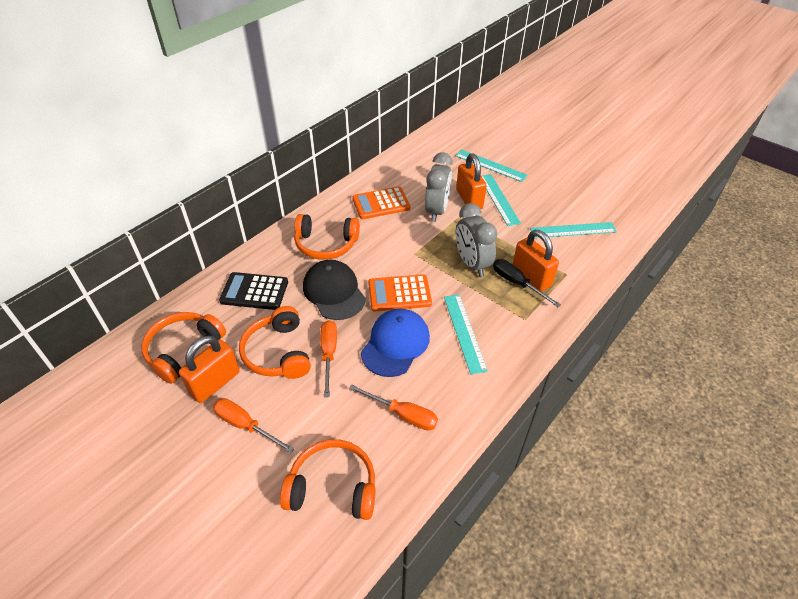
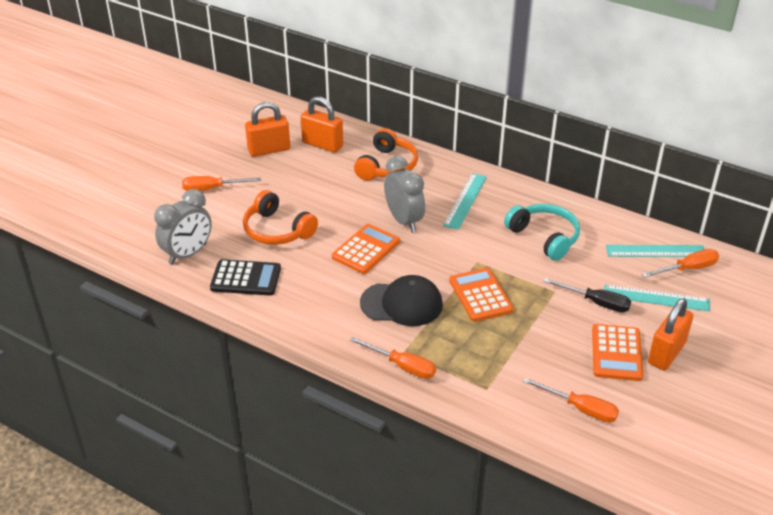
blue cap: [361,308,430,377] = 1 -> none = 0
orange calculator: [352,186,410,219] [368,274,432,311] = 2 -> [332,224,400,274] [449,268,514,322] [592,324,643,381] = 3
orange headphones: [141,312,226,384] [239,306,311,379] [280,439,376,520] [294,214,360,260] = 4 -> [243,190,318,245] [354,128,418,181] = 2
orange screwdriver: [213,398,295,453] [320,320,337,397] [349,384,438,430] = 3 -> [182,176,261,191] [350,337,436,379] [523,377,619,423] [642,249,719,278] = 4
turquoise headphones: none = 0 -> [504,204,580,261] = 1
turquoise ruler: [444,294,488,375] [455,149,528,182] [482,174,521,226] [530,222,617,238] = 4 -> [443,173,487,230] [604,284,710,311] [606,245,704,257] = 3

